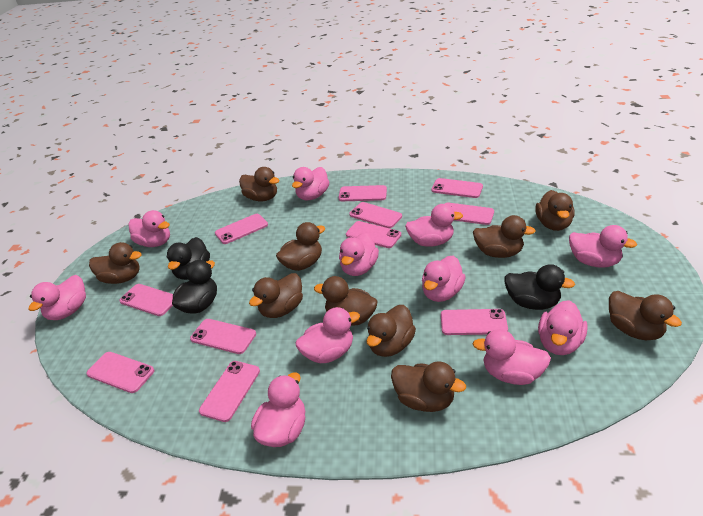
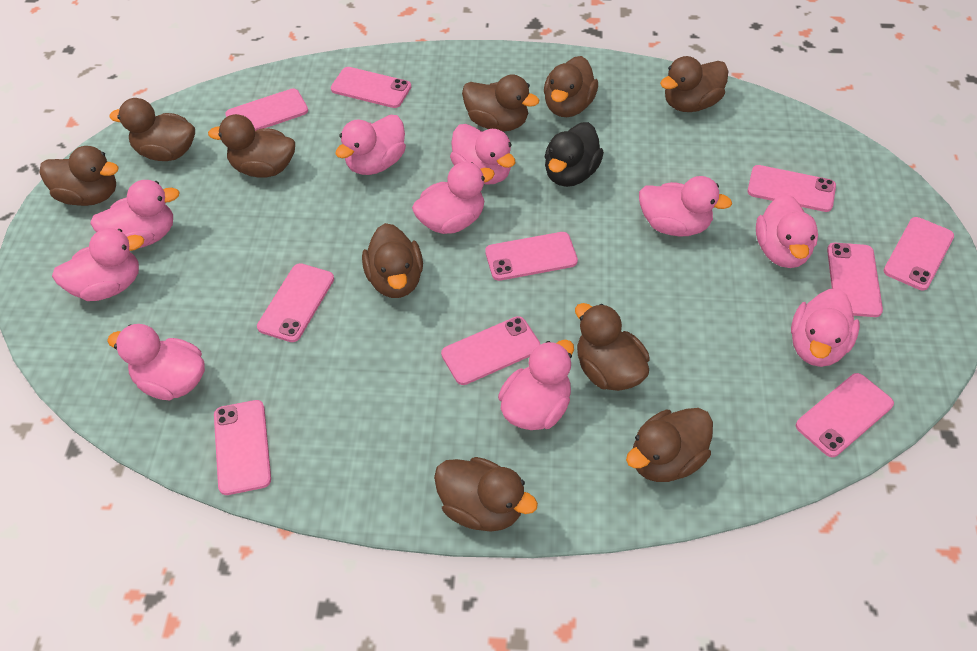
black duck: [167,237,210,280] [172,260,217,314] [504,264,575,310] = 3 -> [544,122,604,187] = 1
pink duck: [28,275,86,320] [129,210,170,247] [251,372,305,447] [292,167,329,200] [296,307,360,363] [339,233,379,276] [405,204,463,247] [422,256,466,302] [472,329,551,385] [538,300,588,355] [569,225,637,268] = 11 -> [52,228,144,301] [90,180,180,248] [107,324,205,400] [335,115,406,175] [412,162,495,234] [450,124,515,185] [498,340,574,430] [639,176,732,237] [756,194,818,268] [791,289,860,367] = 10
pink phone: [86,352,155,393] [119,284,173,316] [190,319,256,354] [199,361,260,422] [215,214,268,244] [338,185,387,201] [346,221,401,248] [349,202,402,228] [432,178,483,198] [441,309,508,335] [445,202,494,225] = 11 -> [214,400,271,495] [225,88,308,131] [257,263,334,342] [331,67,411,108] [441,316,541,385] [485,232,578,281] [747,165,836,212] [796,373,894,457] [827,243,883,317] [884,217,954,290] = 10

